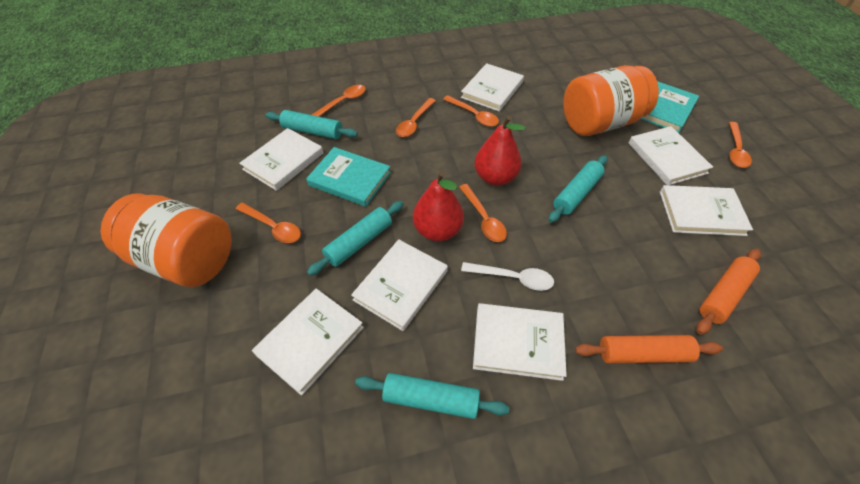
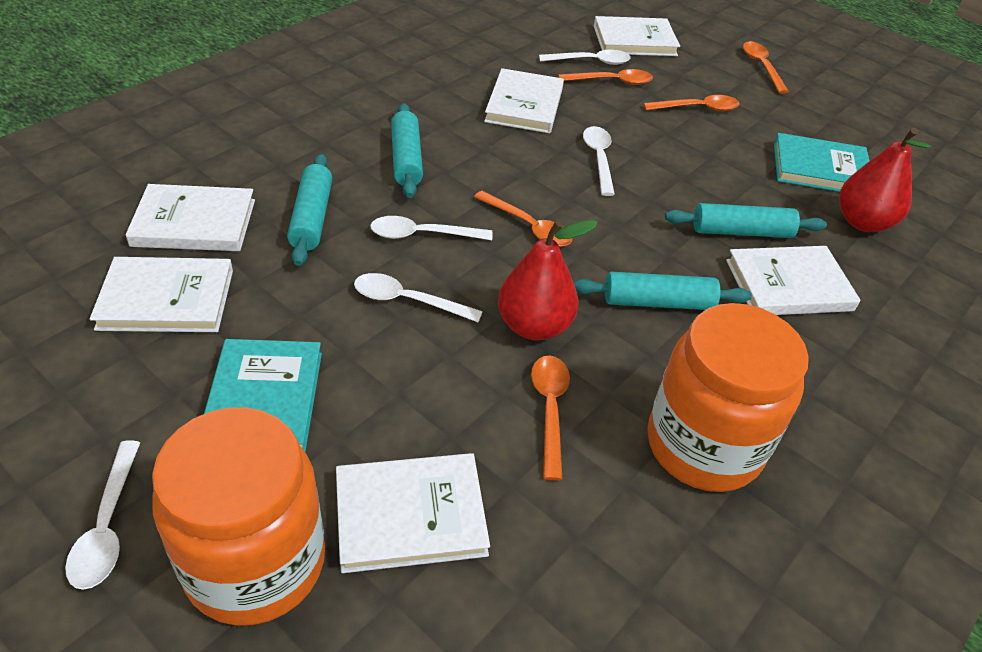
orange rolling pin: [575,335,723,363] [696,249,761,335] = 2 -> none = 0
orange spoon: [236,203,301,243] [312,85,366,117] [396,98,436,137] [443,95,499,127] [459,184,507,242] [729,122,752,168] = 6 -> [474,191,572,247] [531,356,570,480] [558,69,653,85] [643,95,740,111] [743,41,789,94] = 5
white book: [239,128,323,191] [252,289,364,396] [351,239,448,331] [461,63,524,112] [473,303,567,381] [629,126,713,185] [660,185,753,236] = 7 -> [90,257,233,332] [126,184,255,251] [336,453,490,573] [484,68,564,133] [594,16,680,56] [726,246,860,315] = 6
white spoon: [461,262,554,291] = 1 -> [65,441,140,590] [354,273,483,322] [370,216,493,240] [539,50,631,65] [583,126,615,196] = 5

